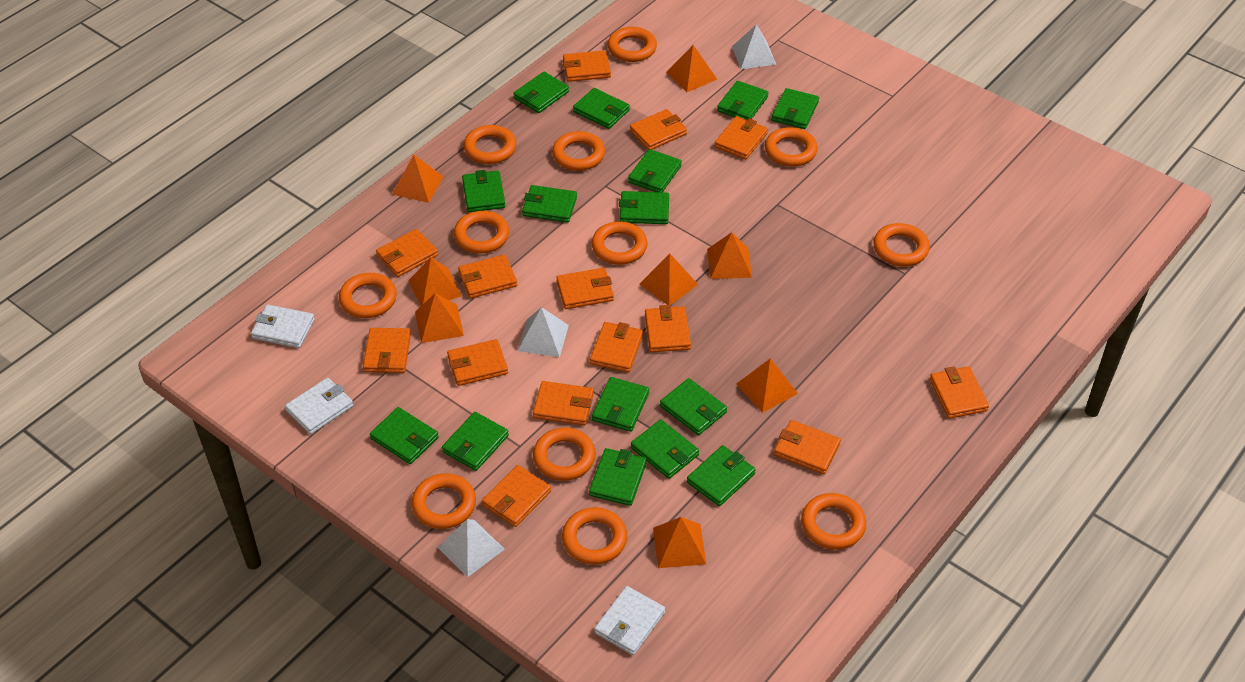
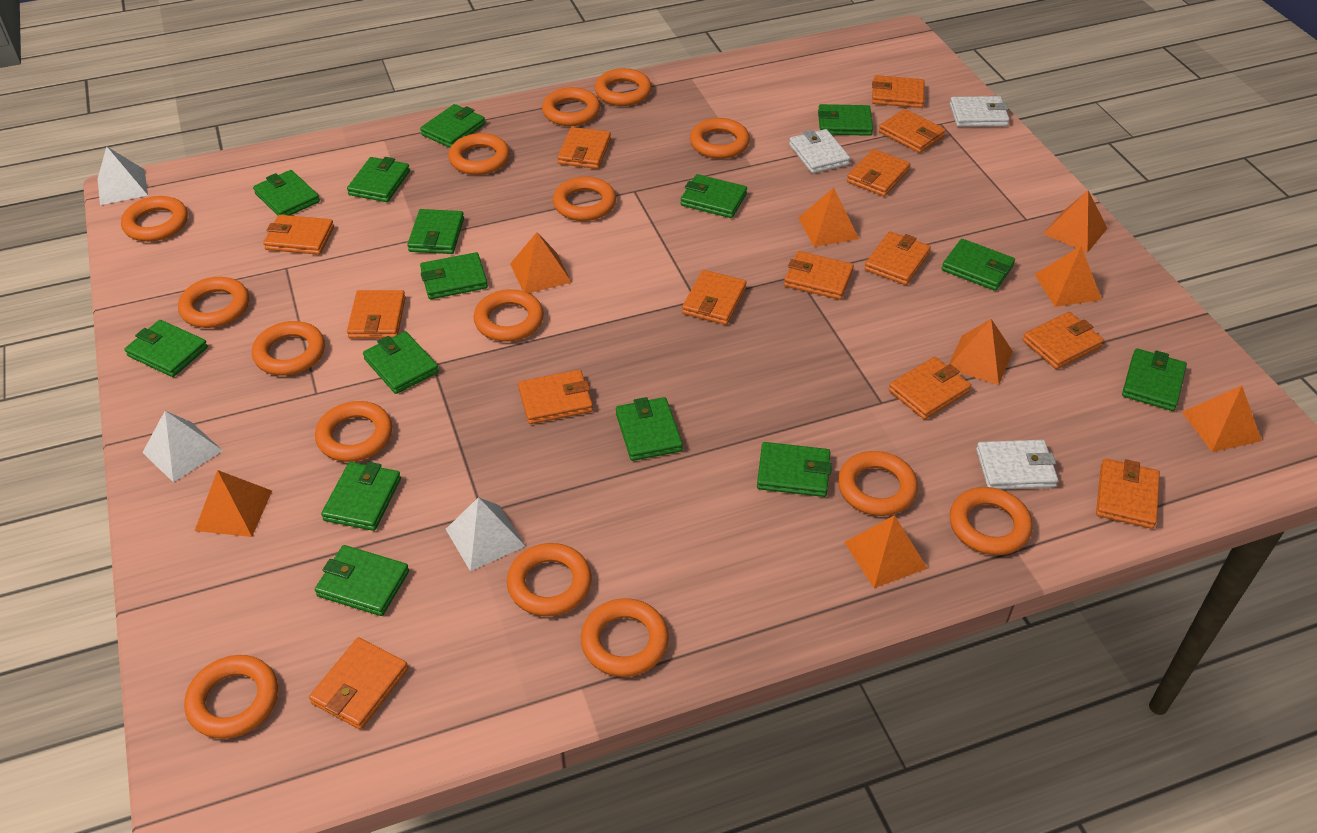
orange ring: [339,273,397,318] [412,473,476,529] [454,211,509,253] [464,125,516,164] [533,428,596,481] [552,131,605,171] [562,507,627,565] [592,221,647,265] [607,27,657,62] [765,127,818,167] [801,493,866,550] [873,223,930,267] = 12 -> [121,196,188,242] [178,277,249,328] [184,655,278,739] [252,321,325,376] [315,401,392,462] [448,133,510,175] [473,289,544,342] [507,543,592,616] [542,87,600,126] [553,176,616,221] [581,598,669,677] [595,68,652,106] [690,118,750,159] [838,451,918,516] [950,487,1033,555] = 15

